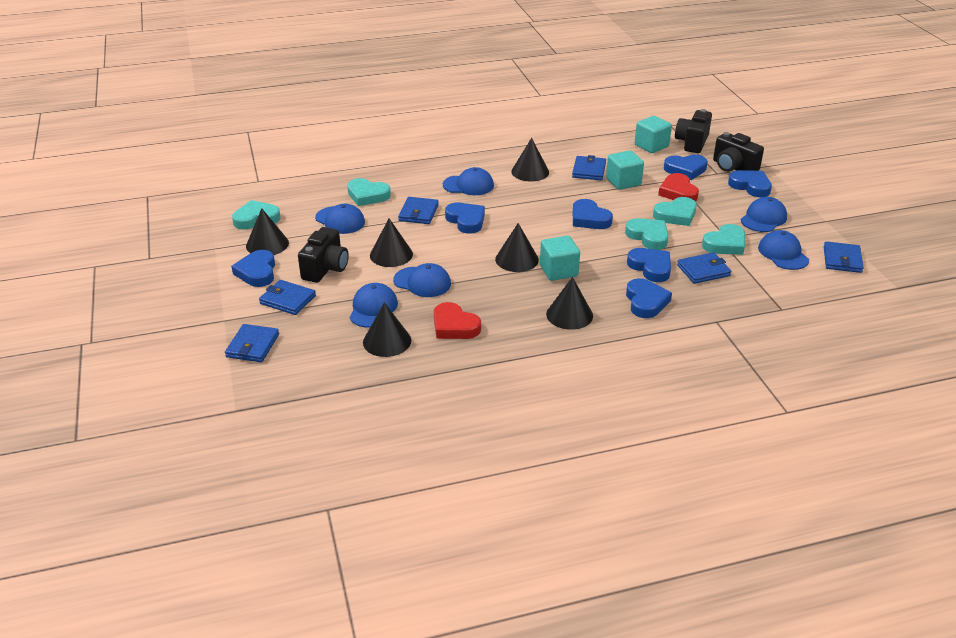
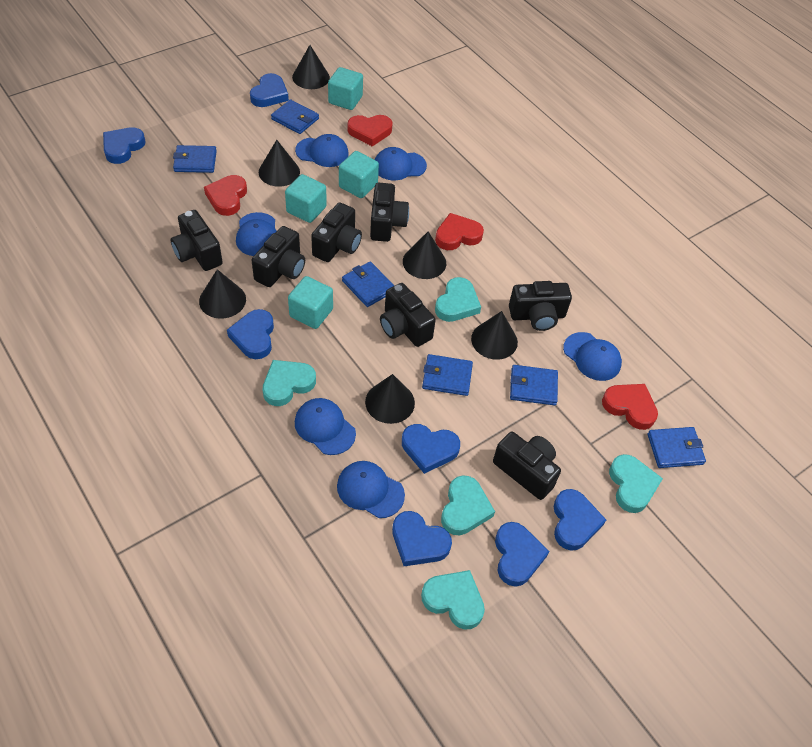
black camera: [298,227,349,283] [675,109,712,153] [713,132,764,172] = 3 -> [171,210,223,271] [252,226,305,287] [311,202,362,262] [370,183,409,242] [380,283,436,347] [493,432,561,500] [509,281,572,331] = 7
red heart: [434,302,481,339] [658,173,699,202] = 2 -> [204,175,247,216] [348,115,393,146] [435,213,484,250] [602,384,658,430] = 4
turquoise cube: [540,236,580,281] [606,150,644,190] [634,116,672,153] = 3 -> [285,174,327,223] [288,276,333,329] [328,67,363,110] [339,151,379,198] = 4

